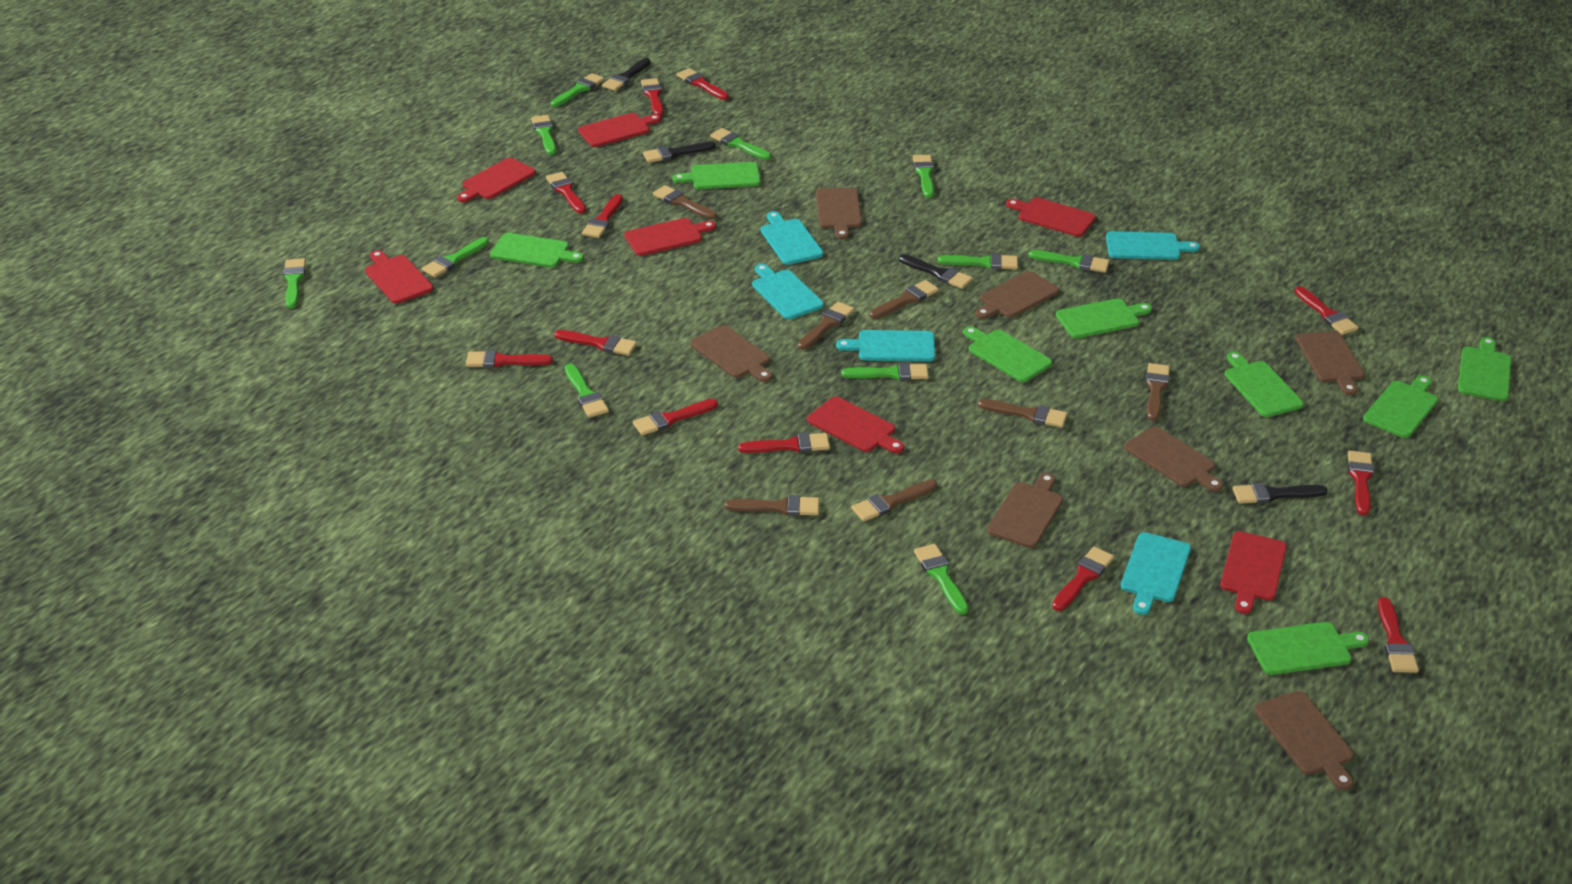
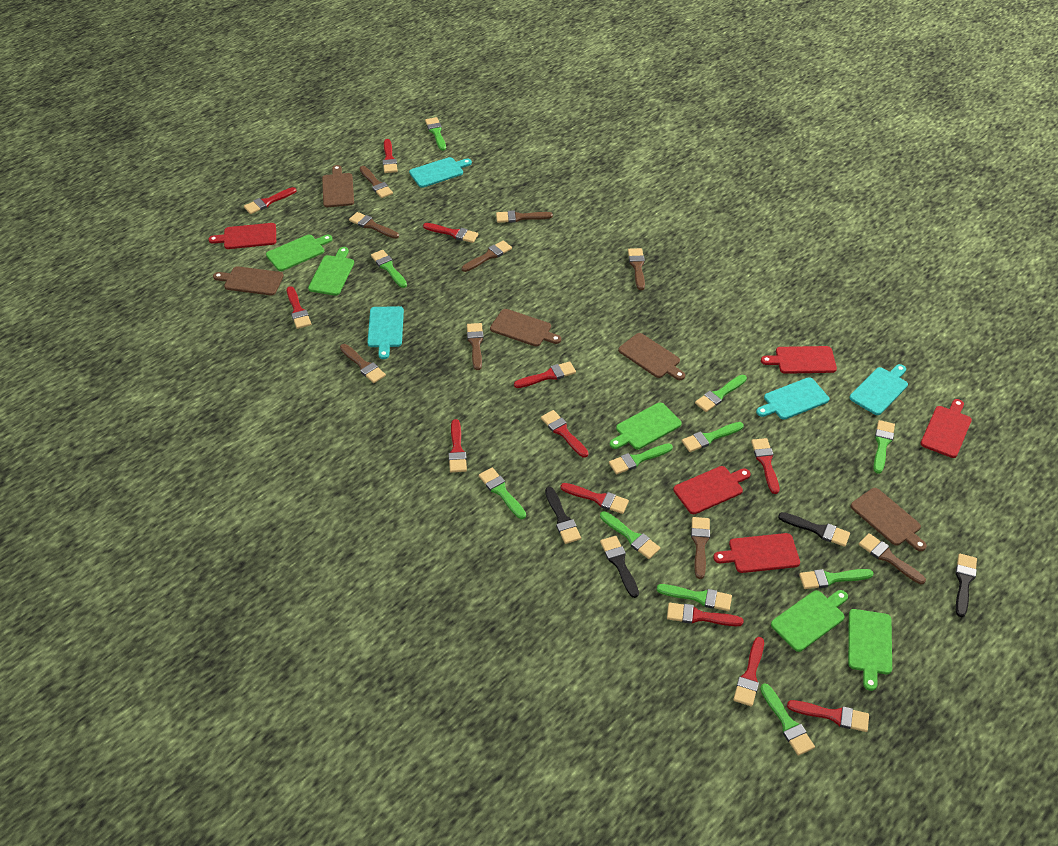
brown brush: [653,185,717,220] [725,495,819,516] [798,302,854,350] [851,480,937,522] [870,280,939,319] [978,399,1067,428] [1146,363,1170,421] = 7 -> [340,344,386,383] [349,212,399,239] [360,166,393,198] [462,240,512,272] [467,323,484,370] [496,210,553,223] [628,248,645,290] [691,517,710,579] [859,533,926,584] = 9
brown cutting board: [691,325,772,382] [816,188,862,240] [975,271,1059,319] [987,473,1063,548] [1124,426,1223,492] [1255,691,1354,790] [1296,331,1365,395] = 7 -> [213,266,284,295] [322,165,354,207] [490,309,561,347] [618,333,685,380] [850,488,927,551] = 5
green cutting board: [490,233,584,268] [672,162,761,189] [963,326,1052,382] [1056,298,1152,339] [1225,352,1304,417] [1247,622,1369,675] [1363,376,1438,438] [1458,337,1512,401] = 8 -> [266,234,333,271] [308,247,354,296] [610,402,682,449] [771,590,848,652] [848,609,892,691] = 5
red cutting board: [365,250,434,304] [457,158,536,202] [578,113,661,147] [625,218,716,256] [807,397,904,453] [1006,197,1096,237] [1220,531,1287,614] = 7 -> [209,223,276,249] [673,466,751,514] [713,533,800,573] [761,346,837,374] [920,399,972,458] = 5
turquoise cutting board: [752,264,824,319] [761,211,824,265] [836,330,935,362] [1106,231,1200,260] [1121,532,1191,615] = 5 -> [367,306,404,359] [409,157,472,188] [756,377,829,420] [849,364,908,415] = 4

